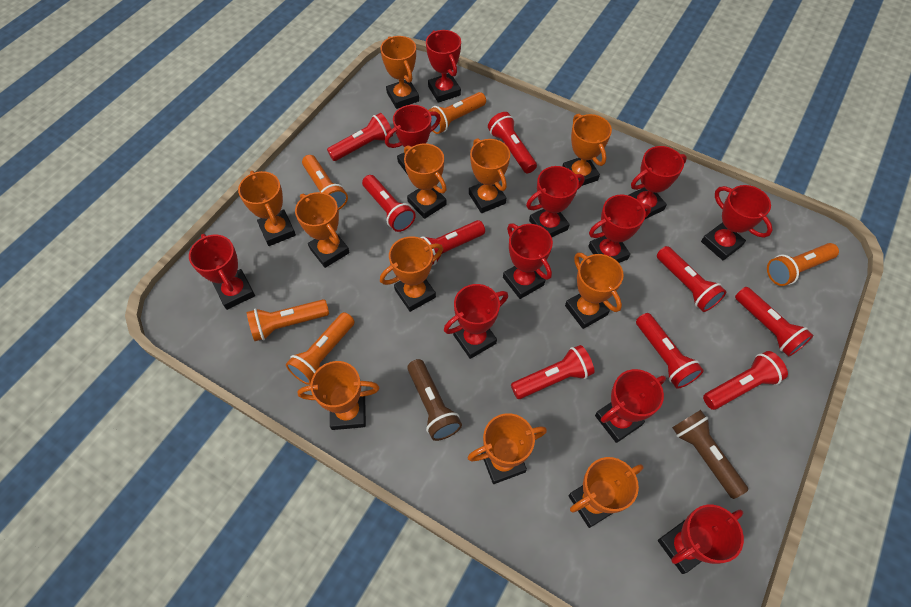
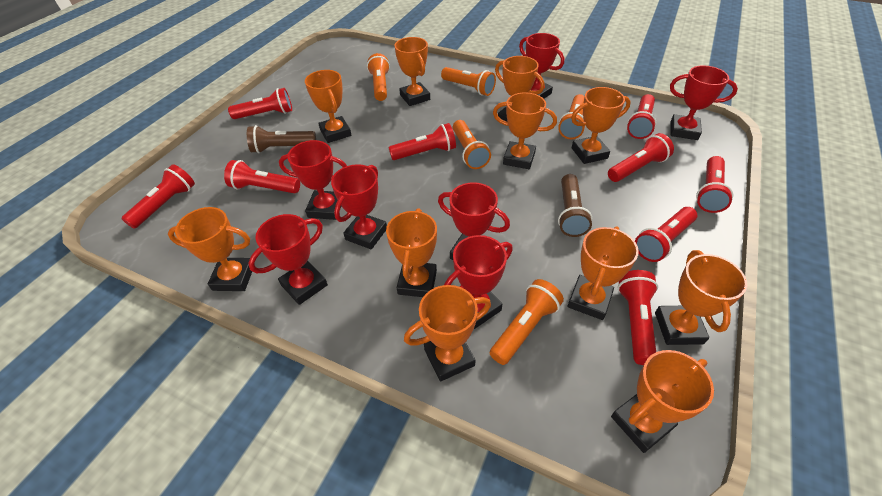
red trophy: [189,234,255,310] [385,105,441,175] [426,30,461,103] [444,284,508,359] [503,223,553,299] [526,166,585,237] [588,195,651,263] [595,369,666,443] [629,146,687,220] [658,505,744,574] [701,185,773,260] = 11 -> [248,214,328,305] [279,140,347,220] [331,164,387,249] [438,182,510,260] [444,235,513,329] [519,33,564,99] [670,65,738,140] = 7

